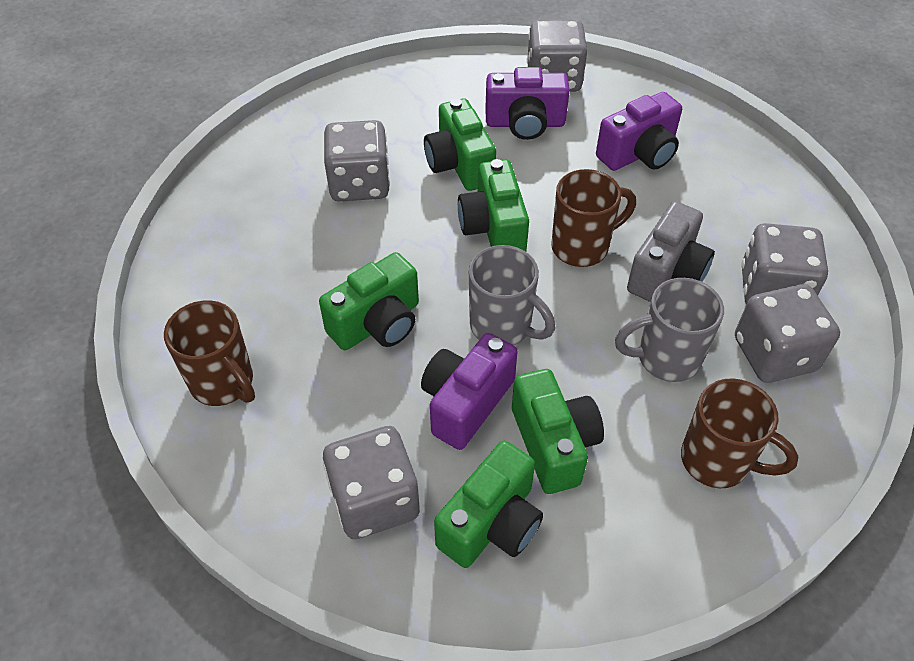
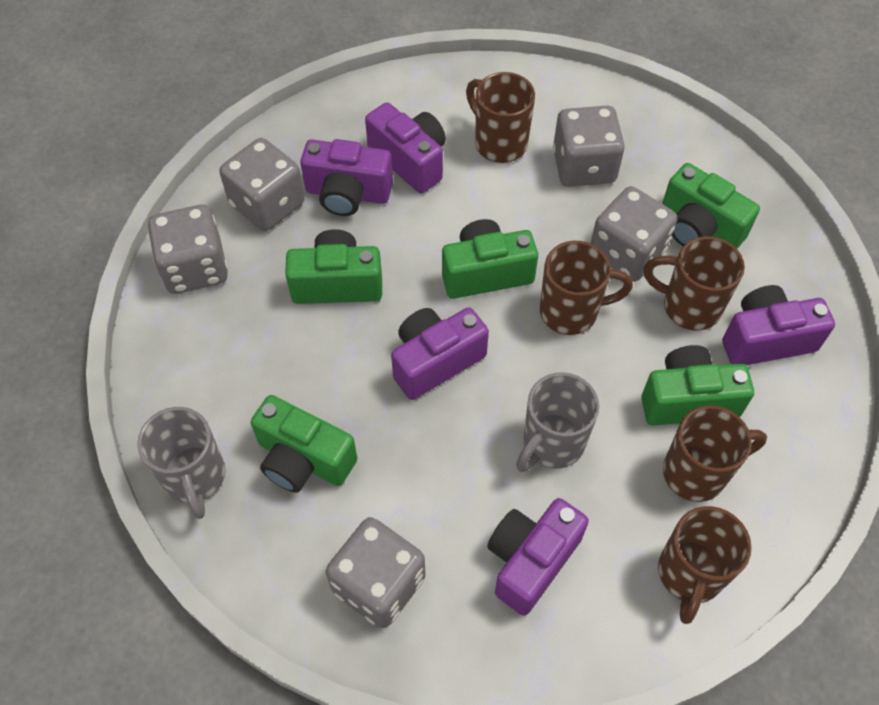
brown mug: [164,300,255,406] [551,169,636,267] [681,378,799,488] = 3 -> [466,72,535,163] [540,241,633,335] [643,236,745,331] [658,506,752,624] [663,405,767,502] = 5
grey camera: [627,201,715,302] = 1 -> none = 0
purple camera: [421,333,517,450] [485,67,570,140] [596,92,682,171] = 3 -> [300,139,393,216] [365,102,446,193] [391,307,489,400] [487,498,589,616] [722,285,835,365] = 5

